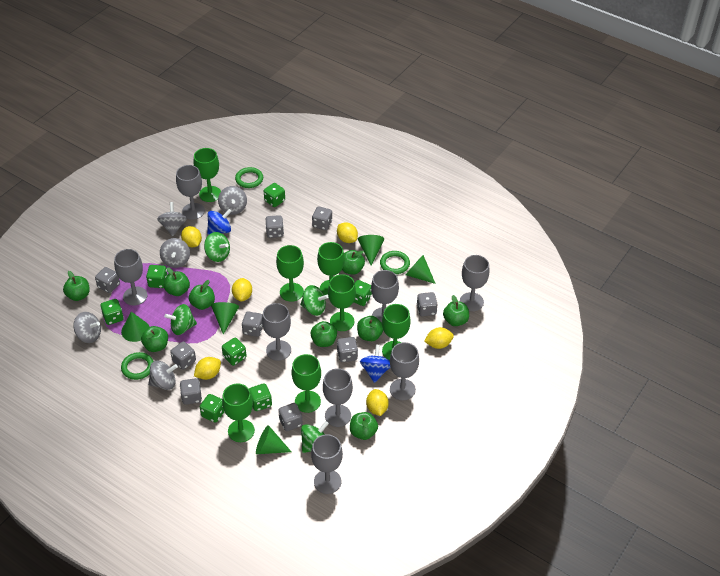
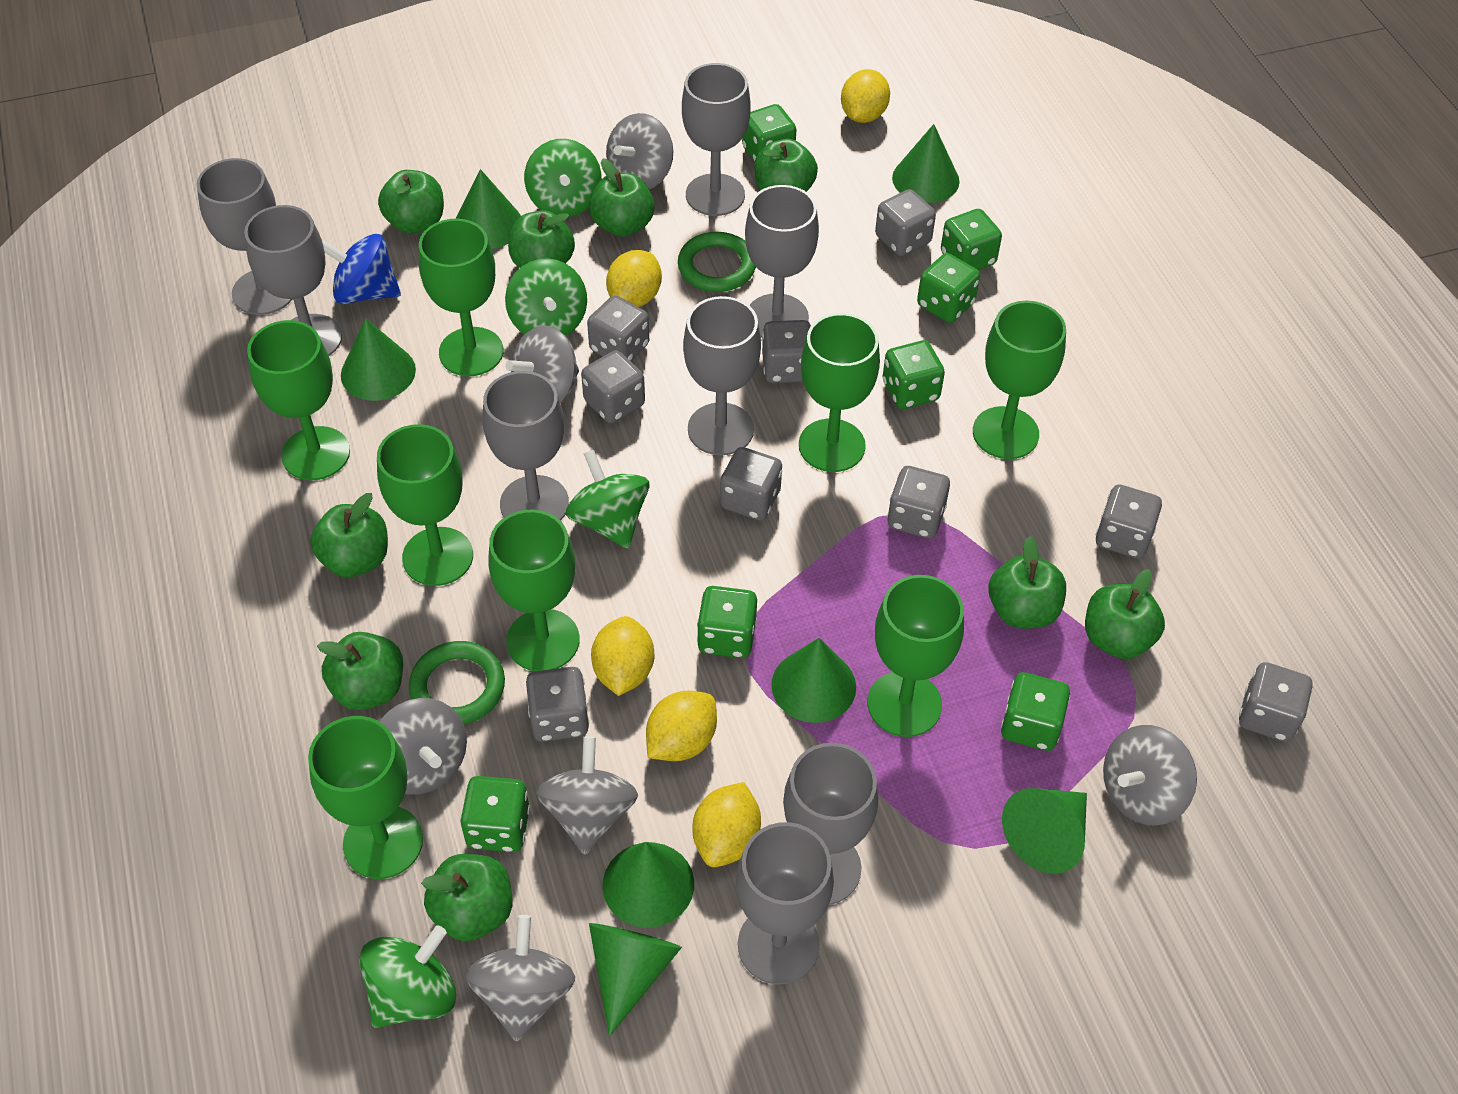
blue spinning top: [207,209,232,235] [360,345,391,383] = 2 -> [322,234,401,304] = 1
green cone: [121,312,149,342] [211,302,239,335] [256,425,292,454] [358,235,384,265] [406,255,436,284] = 5 -> [341,318,416,401] [455,169,521,249] [589,923,682,1036] [603,842,694,928] [771,638,856,723] [892,124,960,203] [1002,788,1087,874] = 7
green goblet: [194,148,221,202] [222,384,255,442] [276,245,304,302] [291,354,321,413] [317,242,345,295] [328,274,356,331] [382,304,411,360] = 7 -> [247,320,350,480] [308,716,423,879] [377,424,473,586] [419,219,504,376] [488,510,580,671] [799,313,880,472] [867,575,964,737] [973,301,1066,459] = 8
green ring: [121,352,154,380] [235,167,263,188] [380,251,410,274] = 3 -> [409,641,505,724] [678,232,756,292] = 2
grey spinning top: [73,312,101,343] [148,361,178,390] [157,202,187,236] [160,238,190,268] [218,186,247,215] = 5 -> [379,698,467,795] [466,915,575,1042] [505,325,579,403] [536,736,638,855] [606,113,673,189] [1103,725,1197,826] = 6
yellow lemon: [181,226,202,247] [194,357,221,380] [232,278,252,301] [337,222,358,243] [366,389,389,416] [424,327,454,349] = 6 -> [591,616,654,696] [606,250,662,307] [646,691,717,761] [693,782,761,867] [841,69,890,123] = 5

